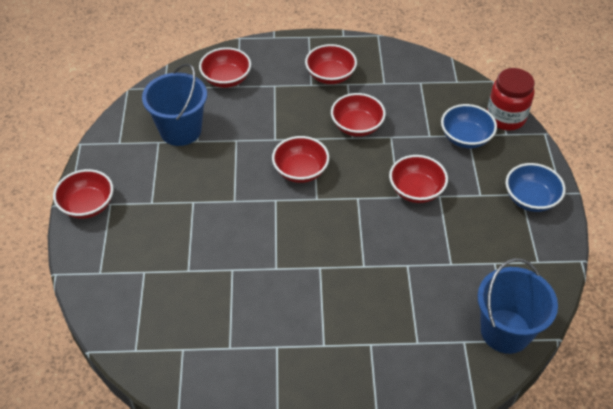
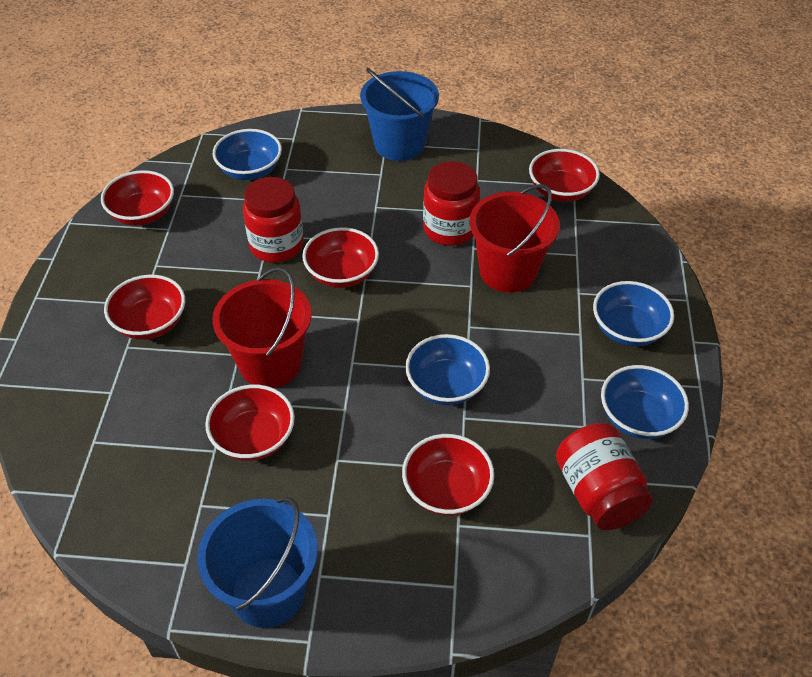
blue bowl: [441,104,497,148] [506,163,566,212] = 2 -> [213,129,282,180] [405,334,490,405] [593,281,674,347] [601,365,689,439] = 4
red bucket: none = 0 -> [212,267,312,388] [469,184,560,293] = 2
red jar: [487,68,535,131] = 1 -> [243,177,304,263] [423,161,480,246] [556,423,653,530] = 3

